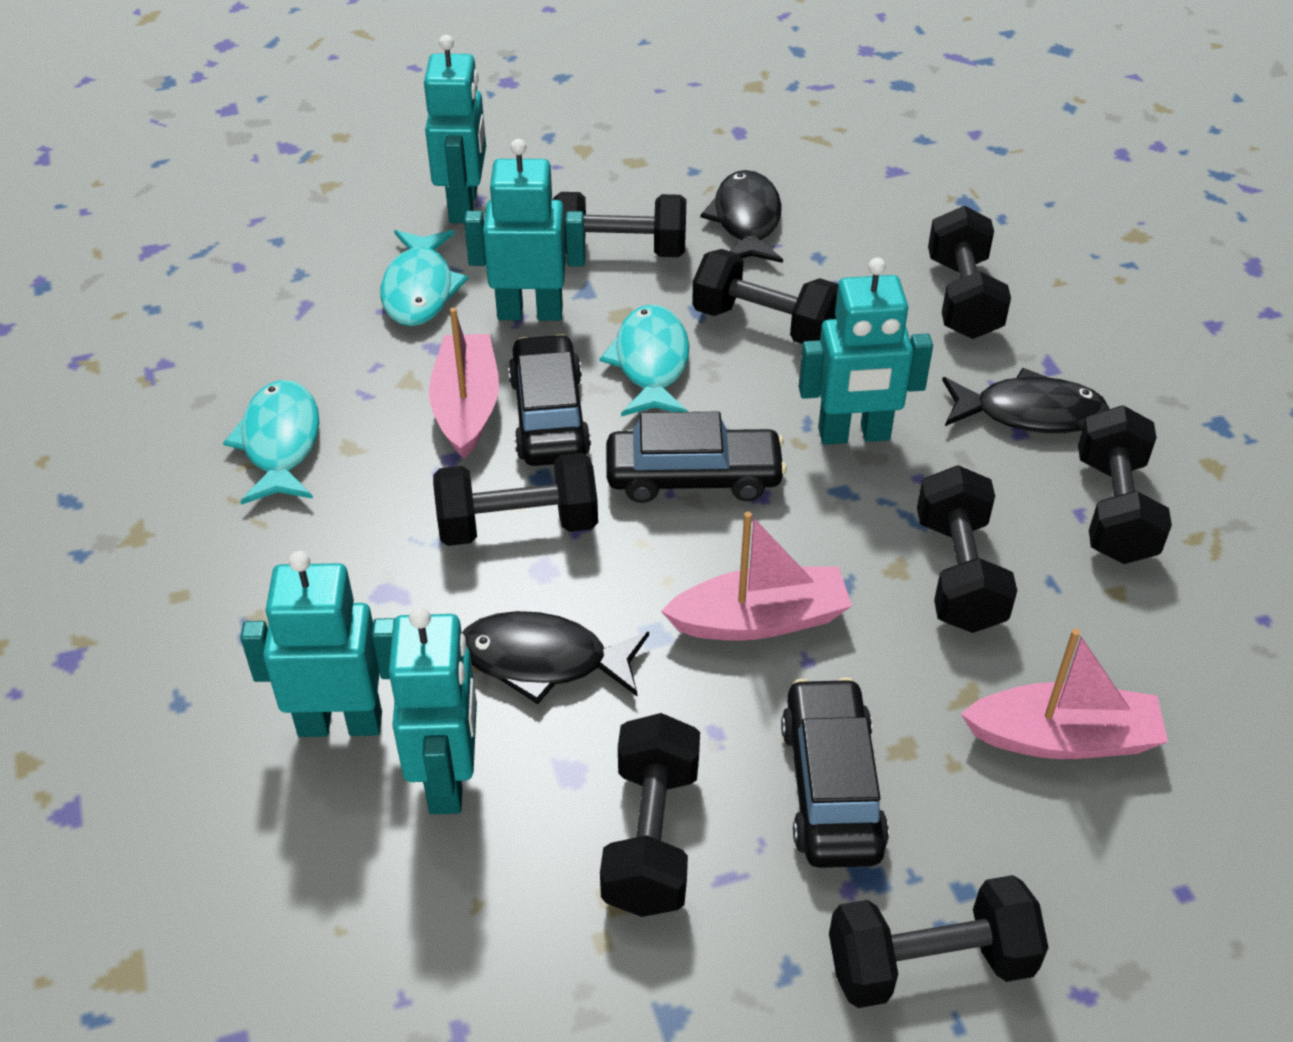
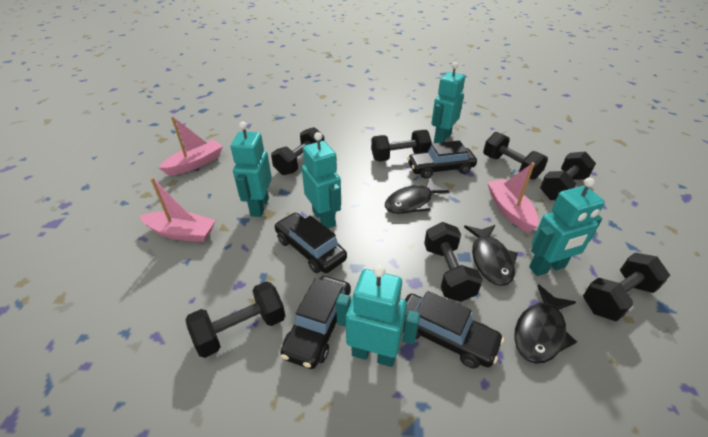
black car: [508,334,591,466] [606,412,787,503] [781,677,889,868] = 3 -> [274,213,347,273] [280,276,351,369] [403,291,504,369] [407,141,477,179] = 4
black dumbbell: [433,453,598,546] [552,192,686,257] [600,713,700,917] [692,249,838,344] [829,875,1049,1008] [917,465,1017,633] [928,206,1011,339] [1078,405,1172,564] = 8 -> [185,281,285,358] [271,127,324,175] [371,130,432,161] [424,222,483,302] [483,132,548,180] [540,152,596,200] [583,253,670,322] = 7
turquoise fish: [223,380,319,505] [380,230,468,326] [600,305,689,416] = 3 -> none = 0

